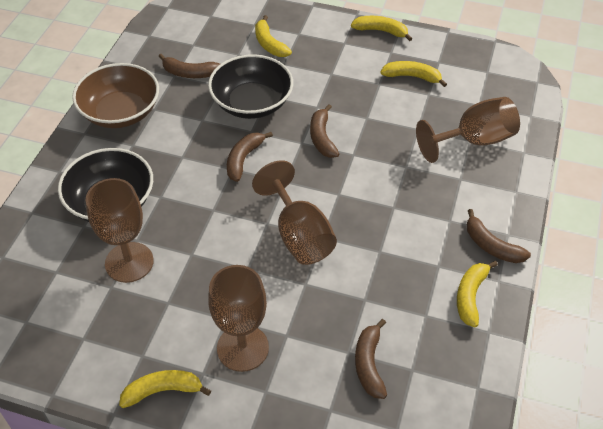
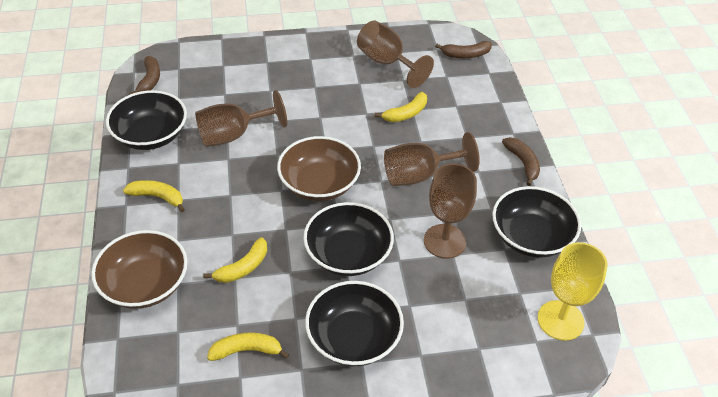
black bowl: [58,148,153,222] [208,54,293,119] = 2 -> [106,90,187,150] [303,202,394,276] [305,281,404,366] [492,186,581,258] = 4
brown banana: [158,54,220,78] [227,132,273,182] [310,104,339,158] [355,319,387,399] [467,209,531,263] = 5 -> [129,56,160,95] [435,41,492,58] [502,137,540,186] = 3
brown bowl: [72,63,159,128] = 1 -> [91,230,187,309] [277,136,361,201] = 2
yellow banana: [119,370,211,408] [255,15,292,57] [351,16,413,41] [381,61,447,87] [457,261,498,327] = 5 -> [123,180,185,212] [203,237,267,283] [207,332,289,361] [375,92,427,122] = 4
yellow goblet: none = 0 -> [538,242,608,341] = 1

